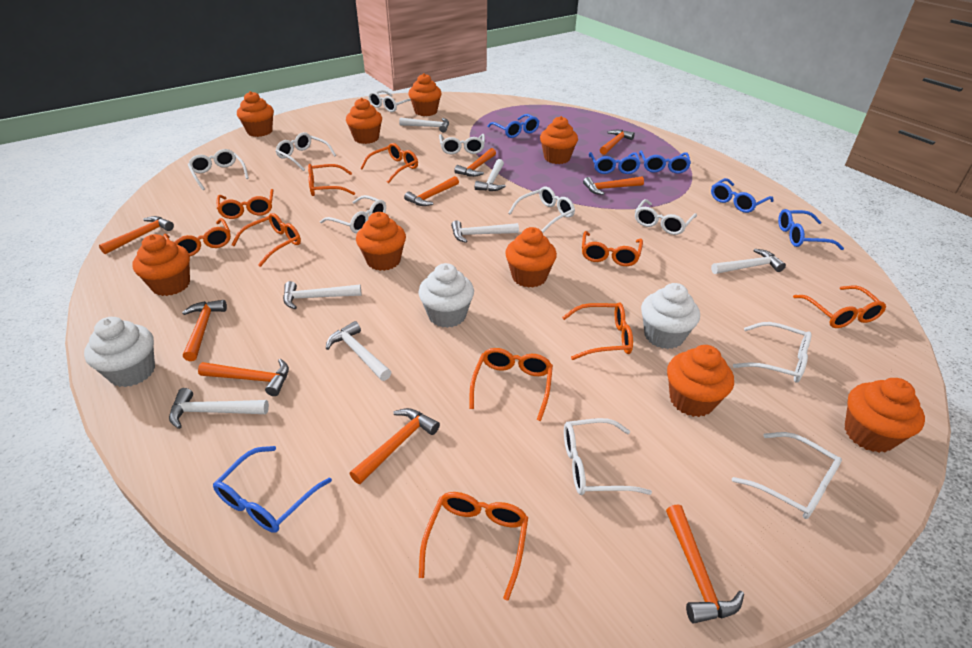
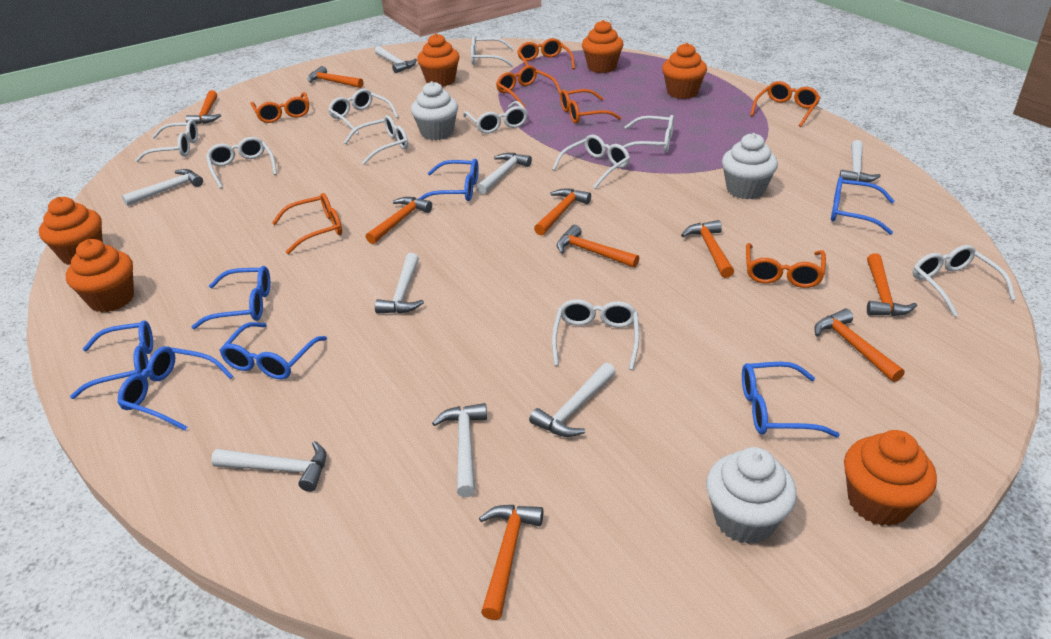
blue glasses: [213,446,332,532] [487,114,540,138] [589,152,641,174] [639,150,691,174] [711,178,774,213] [778,209,844,250] = 6 -> [70,320,153,399] [118,346,234,430] [192,266,270,329] [219,322,327,379] [418,159,479,201] [742,362,840,438] [831,177,895,235] = 7
orange cupcake: [132,234,190,296] [237,91,274,137] [346,98,382,144] [356,212,406,271] [408,73,442,116] [505,227,557,288] [540,116,578,164] [667,345,734,417] [845,378,925,453] = 9 -> [39,197,103,265] [66,239,134,312] [417,33,460,87] [582,20,623,73] [662,43,707,99] [844,430,937,526] = 6
orange glasses: [163,218,231,256] [217,189,274,219] [231,213,301,267] [308,164,355,196] [360,143,418,184] [419,492,528,600] [470,348,553,421] [562,302,633,360] [582,231,643,266] [793,286,886,328] = 10 -> [250,92,309,123] [272,193,342,254] [496,65,561,108] [517,38,575,69] [560,89,621,124] [746,243,826,288] [750,81,820,127] = 7
white hammer: [169,388,269,429] [283,281,361,309] [326,321,391,381] [399,118,449,133] [451,220,519,243] [475,159,506,191] [711,249,786,274] = 7 -> [122,169,203,206] [211,441,326,492] [375,46,417,73] [375,253,424,314] [432,403,487,497] [476,153,532,194] [529,363,616,437] [839,140,881,182] = 8

